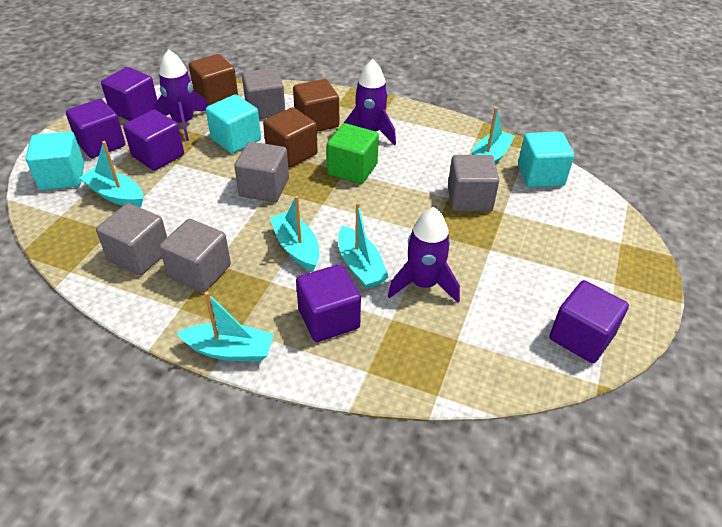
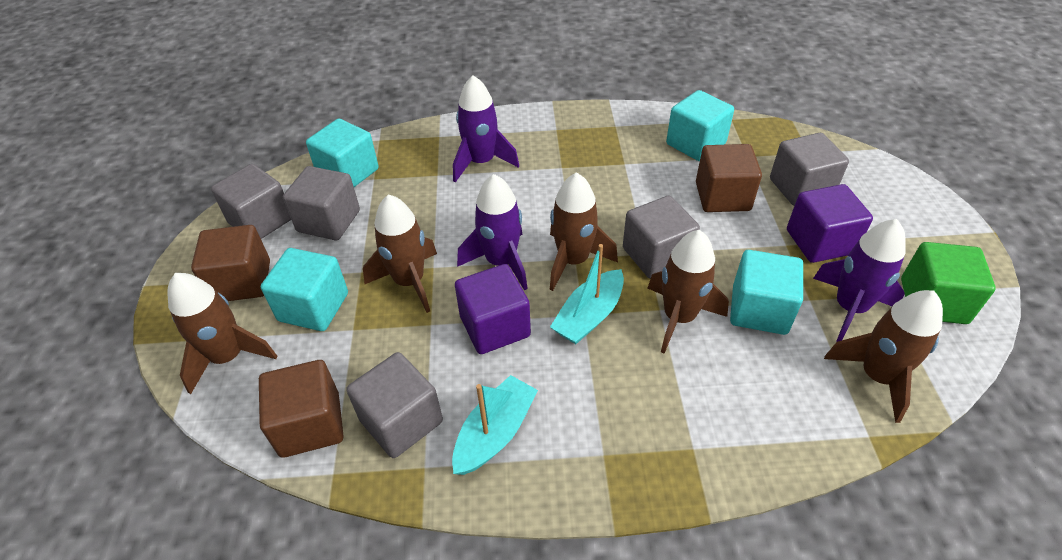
brown rocket: none = 0 -> [167,273,277,394] [363,194,437,313] [550,172,618,291] [648,230,729,354] [824,290,943,423] = 5
purple cube: [66,99,126,158] [101,67,157,121] [123,110,184,171] [296,264,361,342] [549,280,629,363] = 5 -> [455,264,531,354] [787,184,873,263] = 2
turquoise boat: [80,141,143,207] [177,292,274,362] [270,196,319,271] [338,202,389,289] [471,107,515,164] = 5 -> [452,375,538,475] [550,244,624,344] = 2
turquoise cube: [26,131,84,190] [206,94,261,153] [518,132,574,187] = 3 -> [261,248,348,331] [306,118,379,187] [666,90,734,161] [730,250,803,335] = 4

